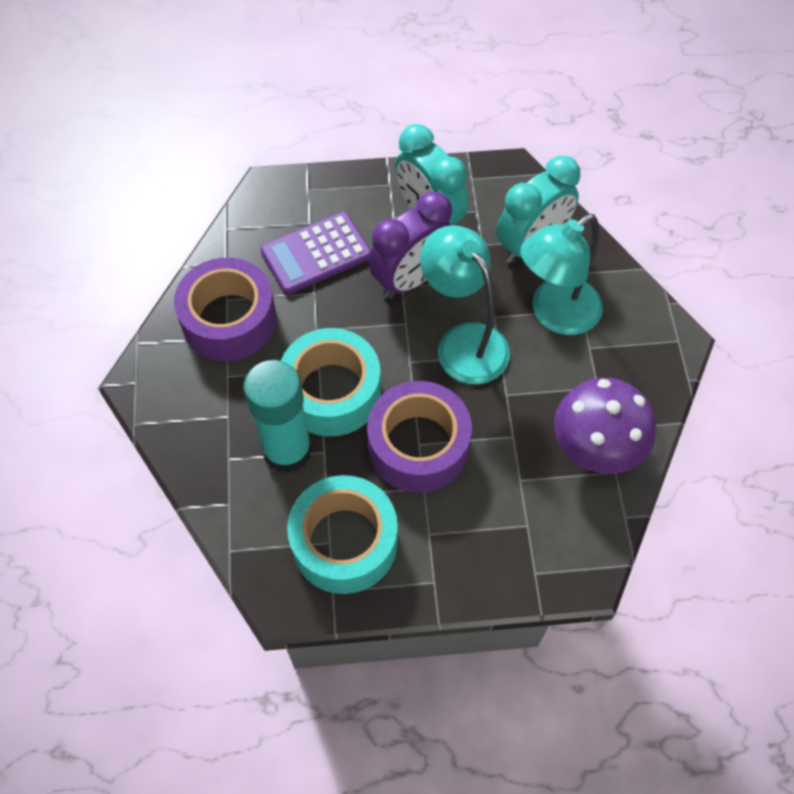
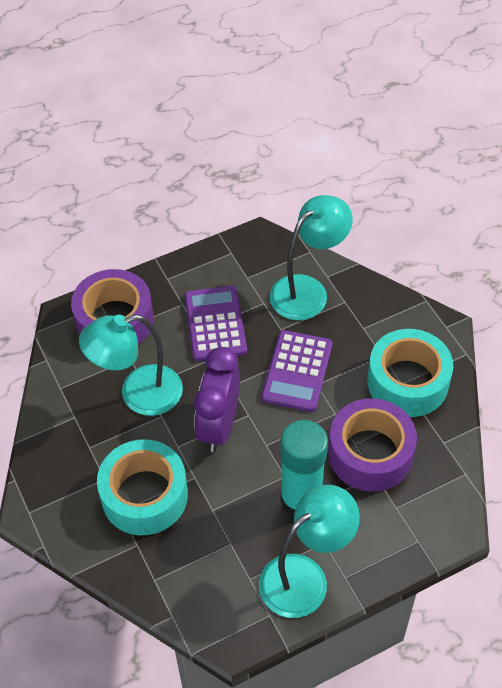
purple calculator: [261,212,371,295] = 1 -> [185,286,247,361] [261,330,333,412] = 2
purple mushroom: [554,378,656,474] = 1 -> none = 0
turquoise clock: [395,124,469,225] [496,156,580,263] = 2 -> none = 0
turquoise lamp: [420,225,510,384] [520,214,603,335] = 2 -> [79,314,183,416] [259,485,360,618] [269,195,353,320] = 3

